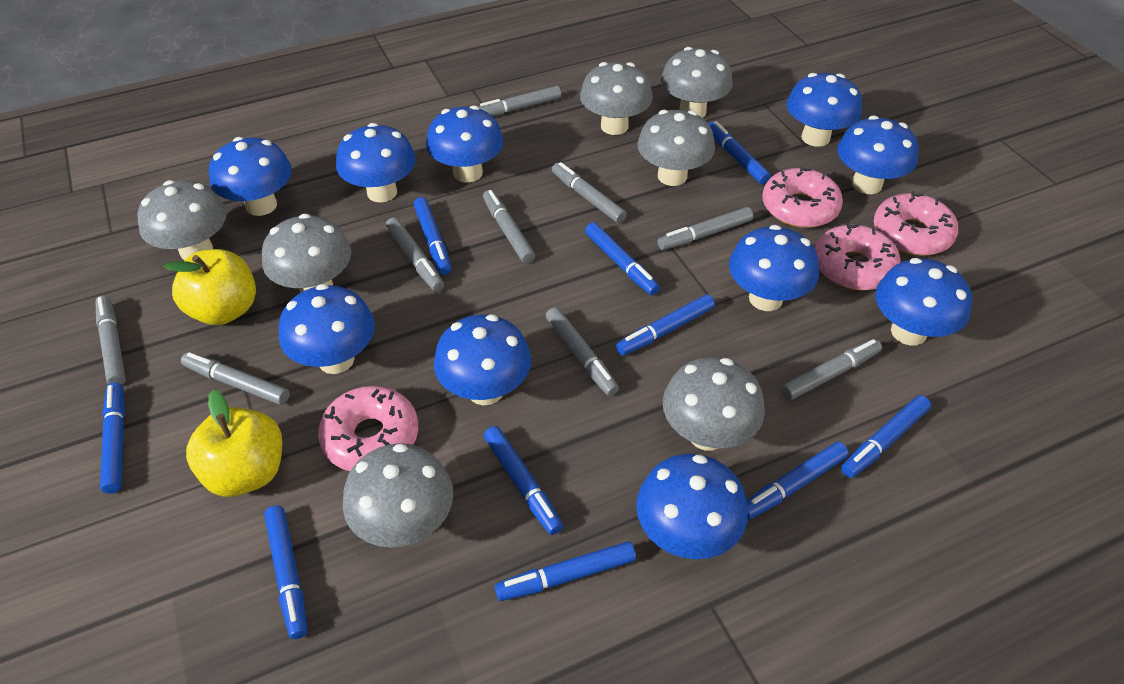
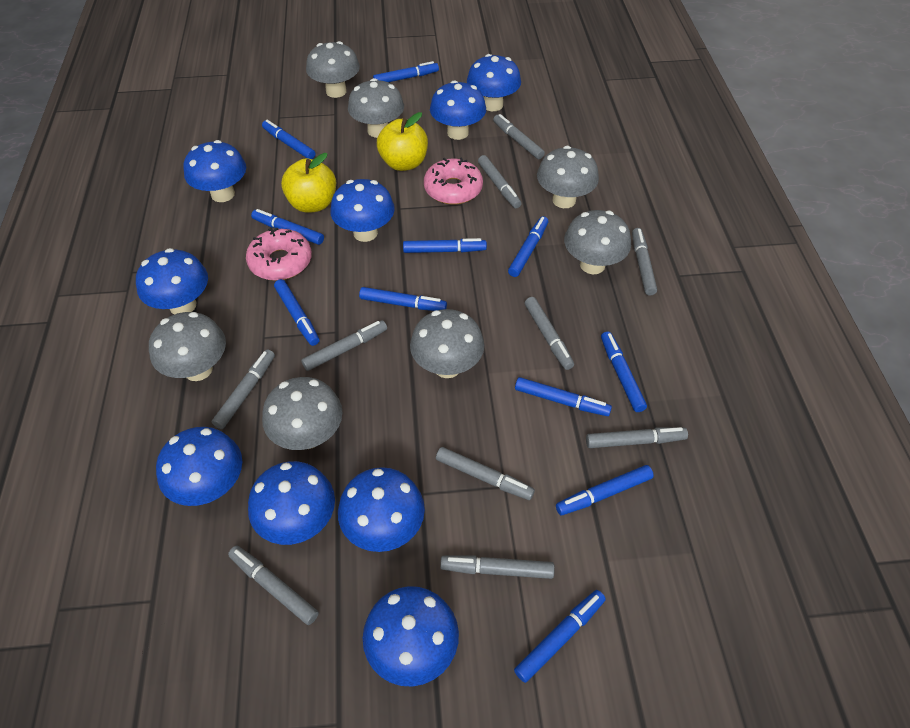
blue marker: [100,382,125,494] [264,506,308,639] [414,197,452,275] [484,426,563,535] [495,541,636,601] [585,222,660,295] [616,294,715,356] [709,121,771,184] [747,442,849,520] [841,395,931,478] = 10 -> [251,209,324,245] [262,120,315,159] [274,279,319,346] [359,287,447,311] [373,61,439,82] [403,238,487,253] [508,216,548,277] [514,590,606,683] [515,377,612,416] [556,465,654,515] [601,331,647,412] = 11
blue mushroom: [209,137,292,216] [279,284,375,374] [336,123,416,203] [426,105,503,183] [434,314,531,405] [636,454,748,559] [729,225,819,311] [786,73,862,147] [837,115,918,194] [875,258,972,346] = 10 -> [136,248,208,315] [156,427,242,506] [183,140,246,202] [248,461,335,545] [330,179,395,242] [338,467,425,552] [363,586,459,687] [430,80,486,140] [467,54,521,111] = 9
grey marker: [95,296,126,385] [181,352,290,405] [386,217,444,291] [479,86,561,116] [483,190,535,263] [546,307,619,396] [552,162,627,223] [658,207,753,250] [781,339,882,400] = 9 -> [212,349,275,429] [228,546,319,625] [301,320,387,371] [436,447,535,500] [440,555,555,579] [478,155,522,208] [493,114,545,159] [525,297,574,370] [586,427,688,448] [632,228,657,296] = 10
pink donut: [318,386,418,471] [762,166,843,228] [815,223,901,290] [874,191,958,256] = 4 -> [246,228,312,281] [424,157,483,205] = 2

